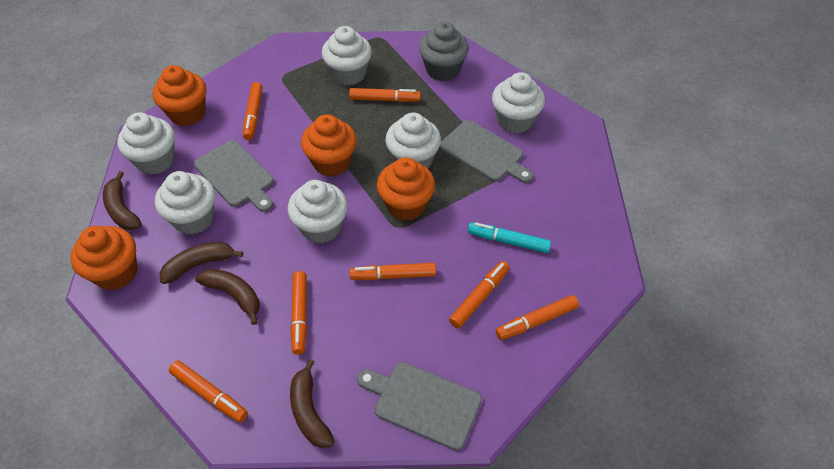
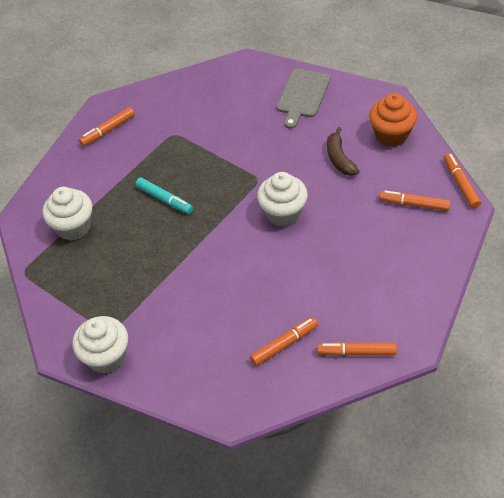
brown banana: [103,171,142,230] [160,242,243,284] [195,269,260,325] [290,359,334,448] = 4 -> [327,127,359,176] = 1
grey cupcake: [419,22,469,81] = 1 -> none = 0
grey cutting board: [194,140,274,212] [357,362,482,450] [440,120,533,183] = 3 -> [276,69,331,129] = 1
orange cupcake: [70,226,137,290] [153,65,206,126] [301,114,357,177] [377,157,435,221] = 4 -> [369,93,417,147] = 1
orange marker: [169,361,248,422] [243,82,263,140] [291,271,307,355] [349,88,421,102] [350,263,436,280] [449,261,510,328] [496,295,579,340] = 7 -> [79,107,135,146] [250,317,318,366] [317,342,397,356] [379,190,451,211] [444,153,481,208] = 5
white cupcake: [117,112,175,175] [155,171,215,235] [287,180,348,243] [322,26,372,86] [385,112,441,168] [492,72,545,134] = 6 -> [42,187,92,241] [72,316,128,374] [257,172,308,227] = 3

